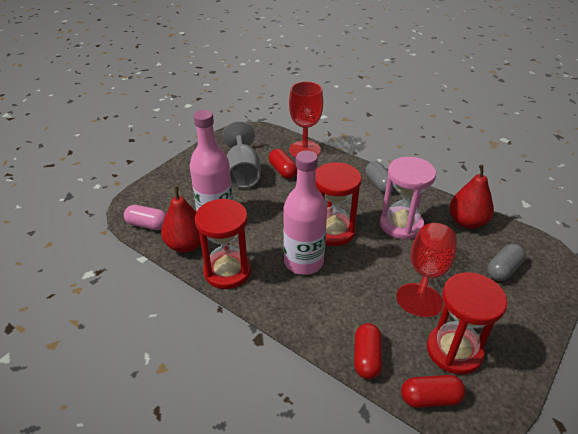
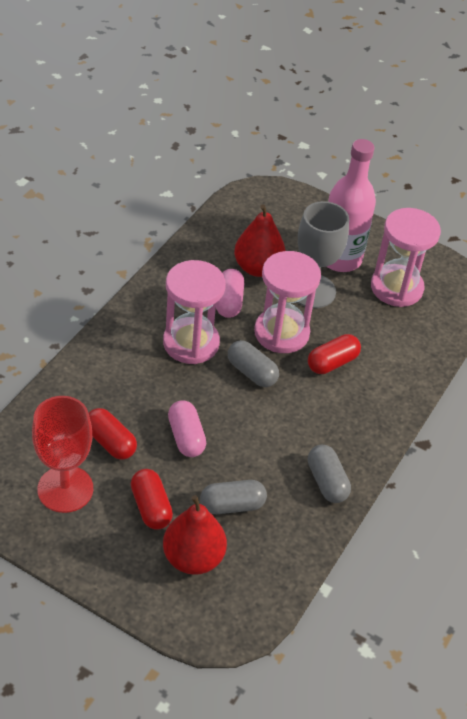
grey capsule: [365,161,395,193] [487,244,526,281] = 2 -> [200,480,267,514] [228,340,279,387] [308,444,351,503] = 3
pink bottle: [190,110,233,211] [283,151,327,275] = 2 -> [326,139,376,272] = 1
pink capsule: [124,205,166,230] = 1 -> [168,400,206,457] [216,269,244,318] = 2
pink hourglass: [380,157,436,239] = 1 -> [163,260,226,364] [254,251,321,353] [371,208,441,307] = 3
red goblet: [289,81,323,158] [396,223,457,317] = 2 -> [32,396,93,513] = 1
red hourglass: [195,199,251,289] [315,162,362,246] [427,272,507,375] = 3 -> none = 0

